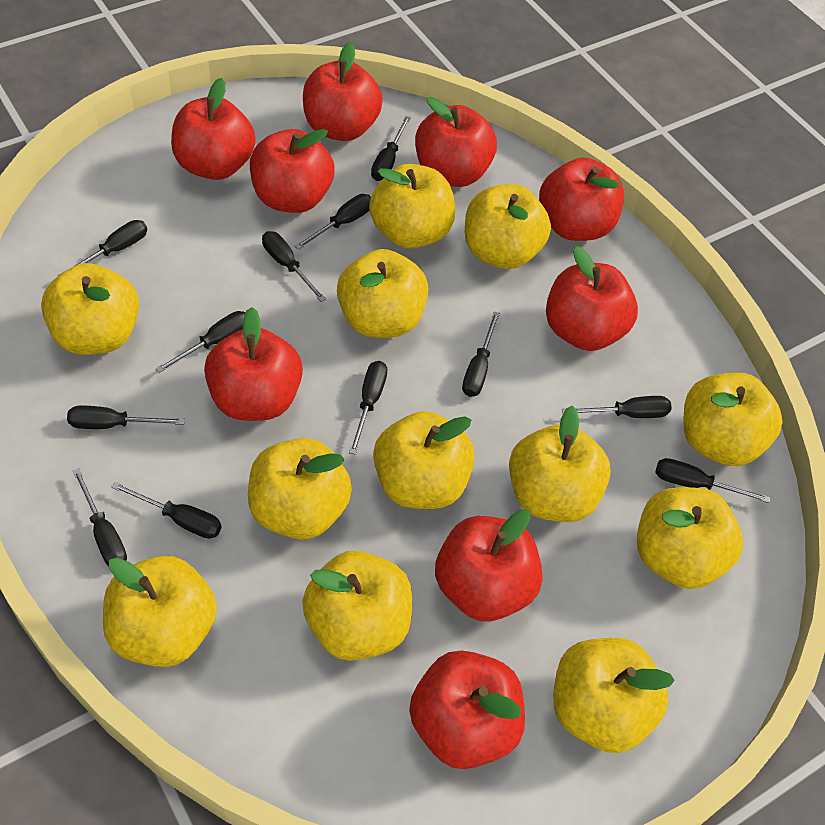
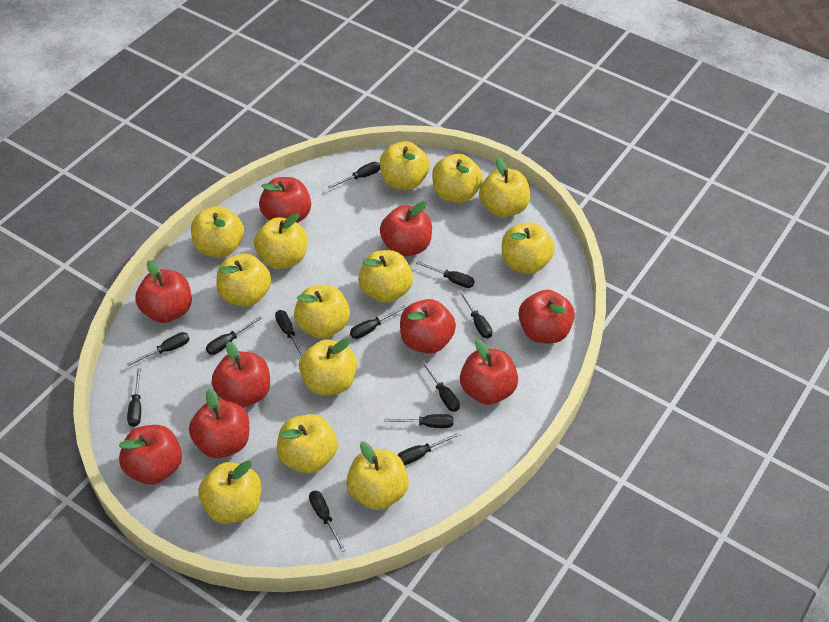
yellow apple: [41,263,139,355] [103,556,217,667] [248,438,352,540] [302,551,412,661] [337,249,429,338] [369,164,455,249] [373,411,475,509] [465,184,551,269] [509,406,611,522] [553,638,675,753] [637,487,743,589] [683,373,782,466] = 12 -> [191,206,244,257] [198,460,261,524] [216,254,271,307] [254,213,307,269] [277,414,338,474] [294,285,350,339] [299,338,357,395] [346,441,409,510] [358,250,413,303] [380,141,430,190] [432,154,483,203] [479,157,530,218] [502,222,555,274] = 13

